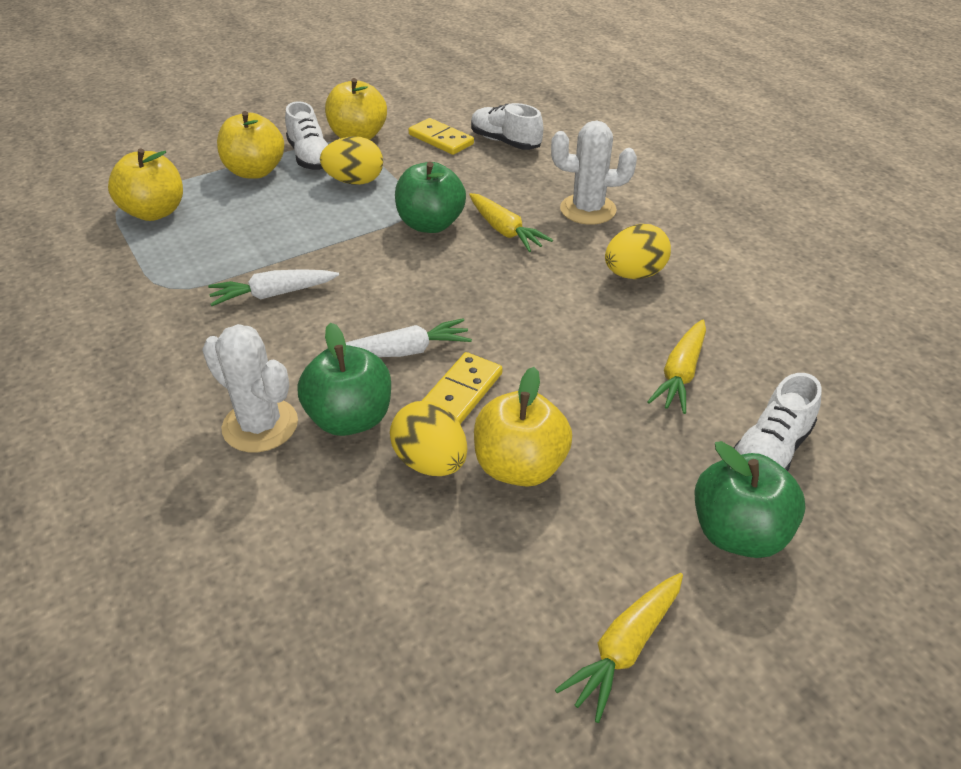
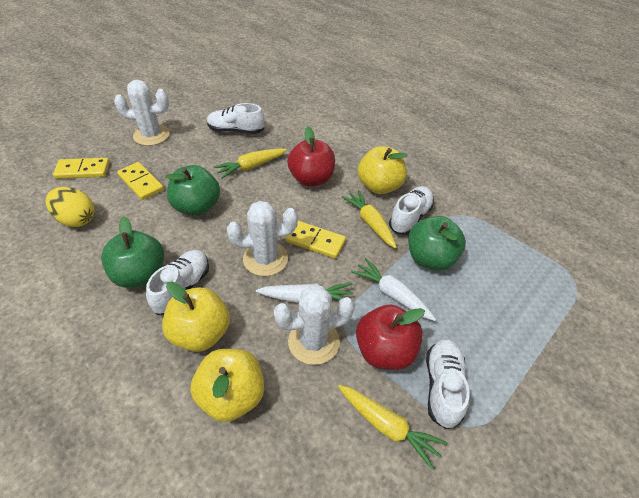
red apple: none = 0 -> [287,127,335,186] [356,305,425,370] = 2
white cactus: [202,324,298,452] [551,121,637,225] = 2 -> [114,80,170,146] [227,201,298,276] [274,285,355,365] = 3
white shoe: [285,101,328,170] [471,103,543,150] [733,373,822,471] = 3 -> [146,250,209,315] [207,103,265,134] [389,186,434,235] [426,339,470,429] = 4
yellow apple: [108,149,183,221] [217,111,284,179] [325,78,387,140] [474,367,572,487] = 4 -> [162,282,230,352] [190,349,264,422] [358,146,408,194] = 3
yellow domino: [409,118,474,155] [422,352,503,424] = 2 -> [53,158,109,179] [117,162,164,200] [286,221,346,258] = 3
yellow egg: [320,136,383,185] [390,401,467,476] [605,224,671,279] = 3 -> [46,187,94,227] = 1

